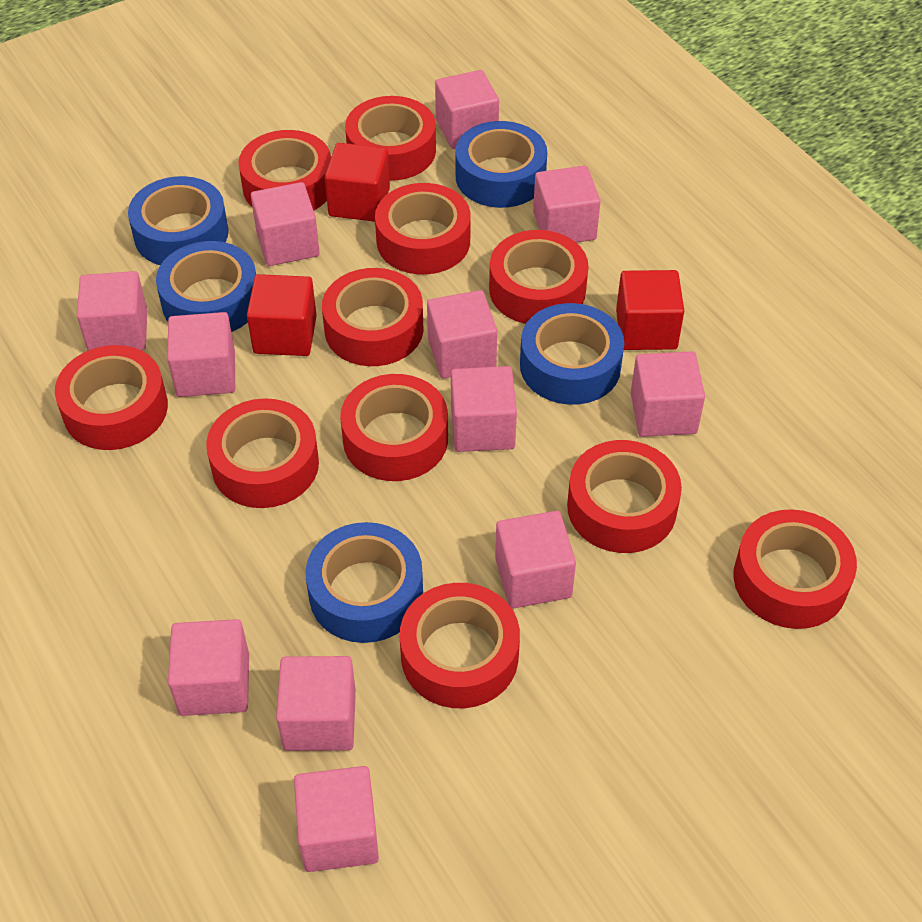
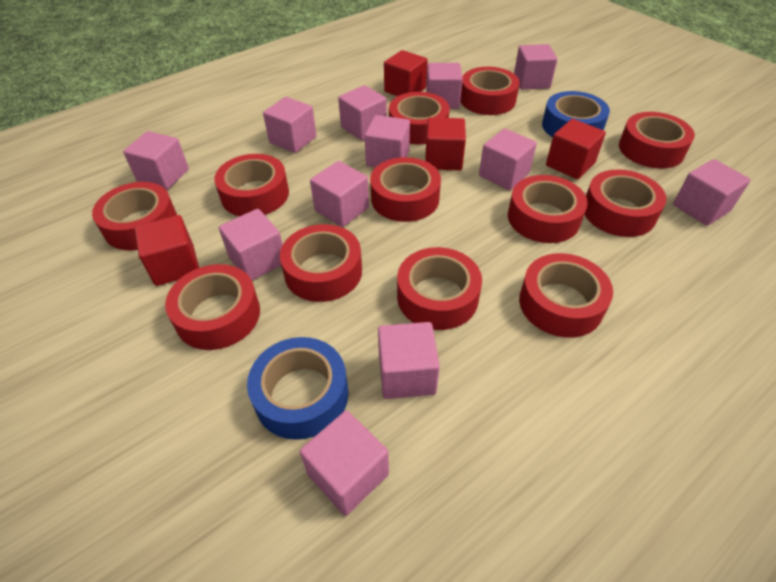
blue tape: [128,176,228,265] [156,241,256,332] [306,522,423,643] [455,121,547,208] [520,303,624,405] = 5 -> [247,337,348,440] [542,91,610,137] = 2
red cube: [247,274,317,356] [325,143,390,222] [616,270,684,350] = 3 -> [135,215,199,286] [384,50,428,96] [425,117,466,170] [546,119,606,179] = 4
red tape: [55,345,168,450] [206,398,319,508] [238,130,331,211] [322,268,423,366] [340,374,448,481] [345,96,436,181] [375,183,471,275] [400,583,520,708] [489,230,589,324] [567,440,682,553] [733,509,857,629] = 11 -> [92,182,177,250] [165,264,260,350] [214,154,289,216] [280,224,362,302] [370,157,441,222] [389,92,450,144] [397,247,482,330] [460,67,520,115] [508,175,588,243] [519,253,613,338] [584,169,667,237] [619,112,695,168] = 12

